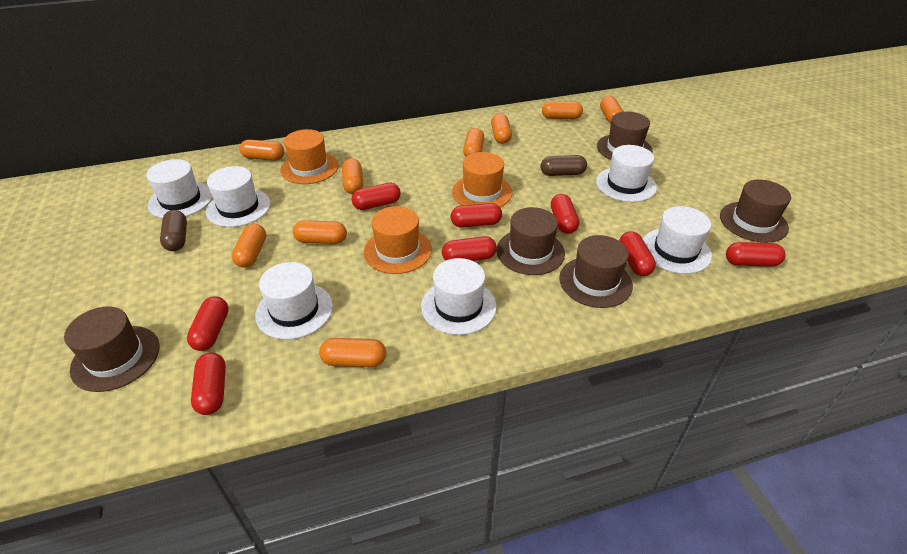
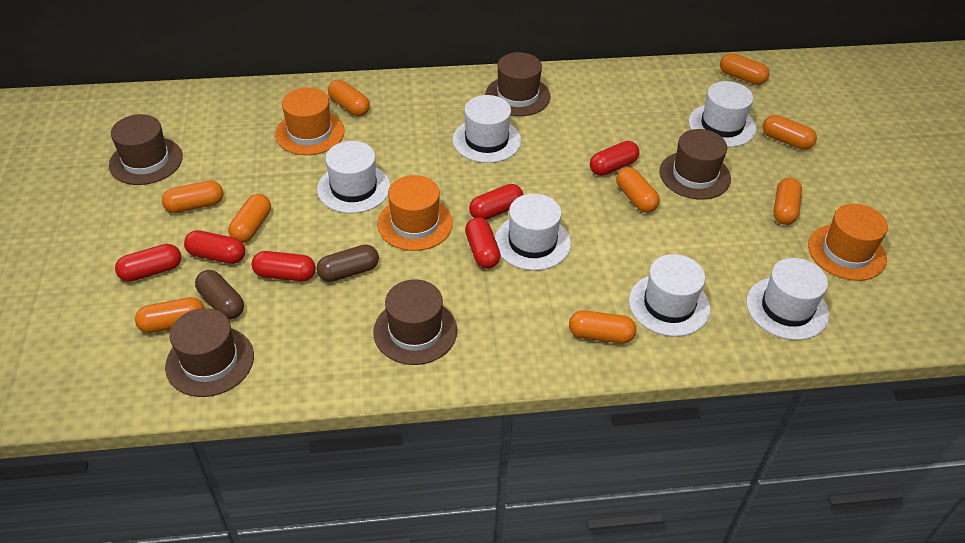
red capsule: [187,296,229,351] [191,352,226,415] [352,183,401,210] [442,236,497,261] [451,203,502,228] [551,194,579,234] [619,231,656,276] [726,242,786,267] = 8 -> [115,244,181,282] [184,230,245,264] [252,251,316,281] [465,217,501,269] [469,184,523,220] [590,141,640,176] = 6

